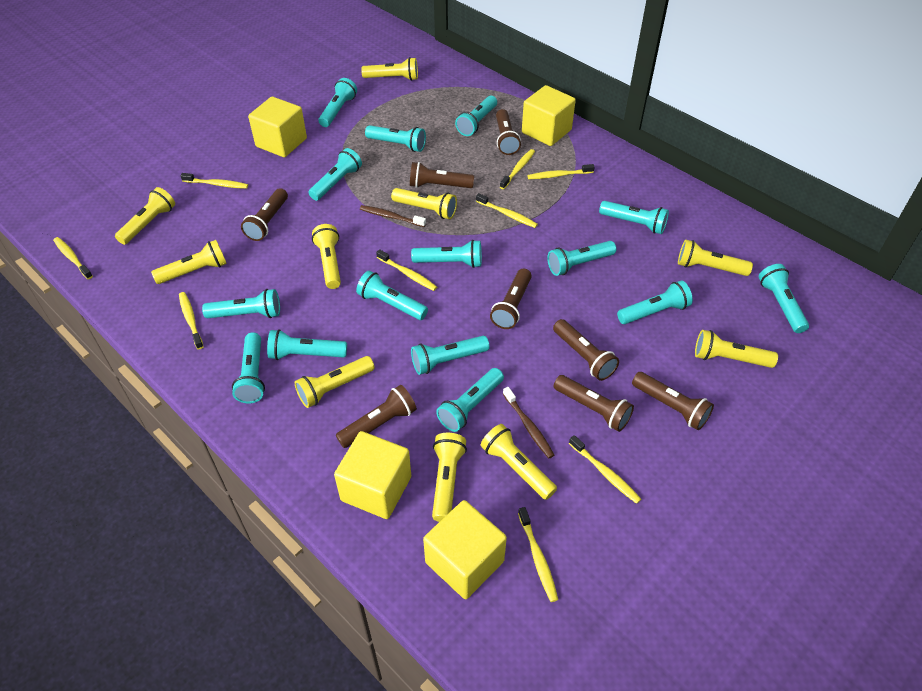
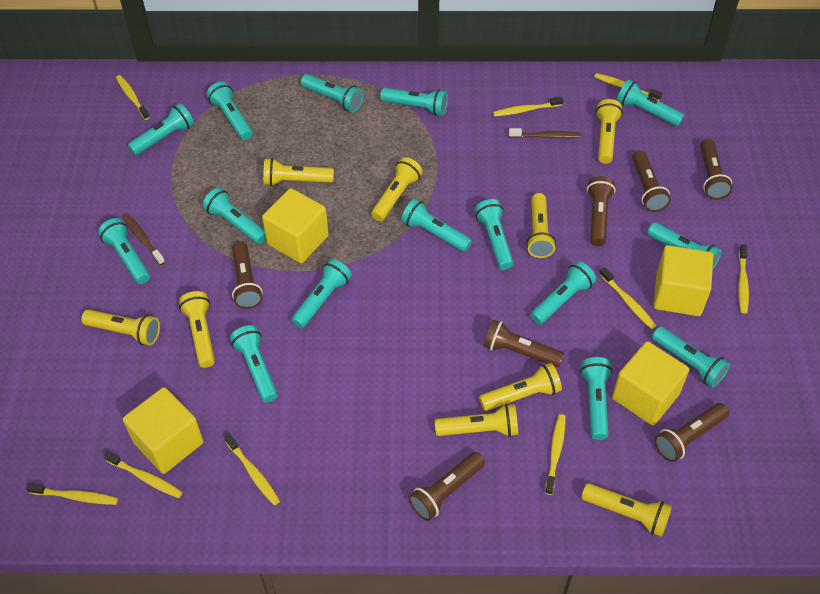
brown flashlight: [241,188,288,241] [336,385,417,448] [410,162,474,188] [490,268,532,329] [496,109,521,155] [553,319,619,381] [554,375,634,432] [632,372,714,430] = 8 -> [232,241,263,309] [409,452,485,521] [483,319,564,367] [587,176,616,246] [632,150,671,212] [654,403,729,462] [700,139,733,200] = 7
yellow flashlight: [115,187,175,245] [151,240,227,284] [295,356,375,408] [312,224,341,289] [361,57,418,81] [391,188,457,219] [432,433,467,522] [481,424,557,500] [678,239,753,276] [695,330,778,368] = 10 -> [81,309,160,346] [179,291,215,368] [263,158,334,186] [371,157,423,221] [435,404,518,437] [479,363,562,411] [526,193,556,258] [581,483,672,537] [596,99,623,164] = 9

